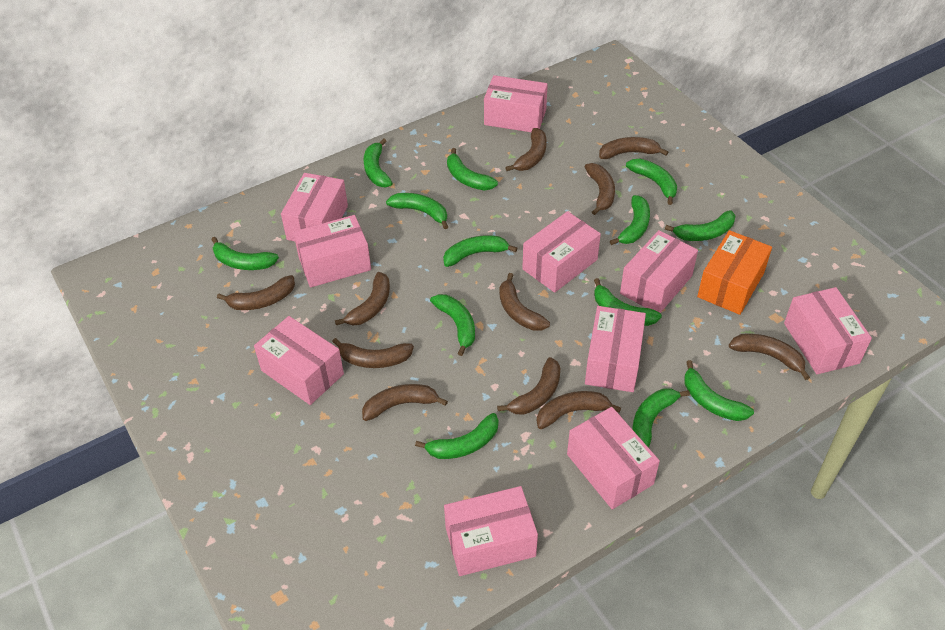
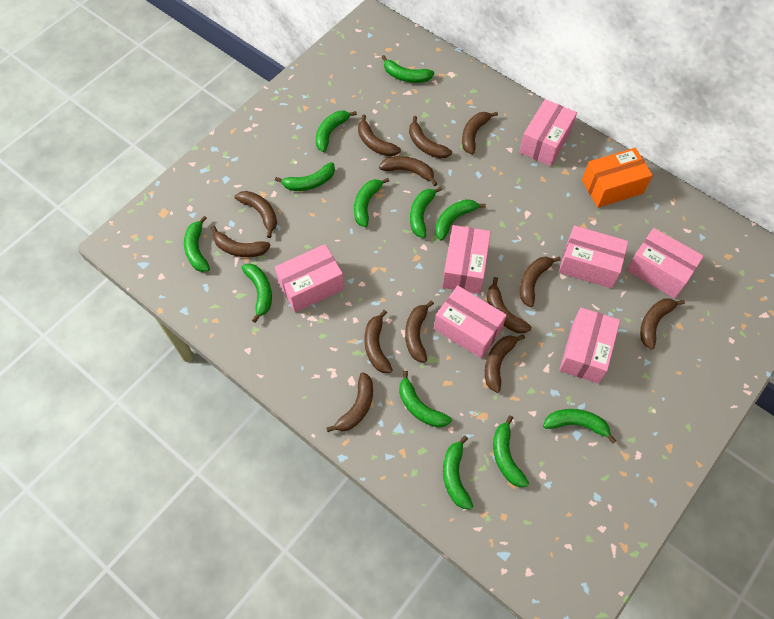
brown banana: [217,275,295,310] [332,338,414,368] [335,272,390,325] [362,384,448,421] [497,357,561,415] [499,273,550,331] [505,128,547,171] [537,391,621,429] [585,163,615,215] [599,137,668,159] [729,334,810,380] = 11 -> [211,226,270,257] [235,191,277,238] [327,372,373,432] [358,114,401,157] [364,310,393,373] [379,156,437,186] [405,300,434,363] [409,116,452,159] [462,112,498,154] [485,334,525,393] [487,277,531,333] [520,256,561,307] [640,298,685,350] = 13
green banana: [211,237,279,270] [363,138,393,187] [386,193,448,229] [415,413,499,459] [430,294,475,356] [443,235,517,267] [447,148,498,190] [594,278,662,326] [610,195,650,245] [626,159,677,205] [632,388,690,448] [665,210,735,241] [684,360,754,421] = 13 -> [184,216,210,272] [242,263,272,323] [275,162,335,191] [316,111,357,152] [354,178,389,227] [382,55,434,83] [399,370,452,427] [410,186,442,238] [435,199,486,241] [443,435,473,509] [493,416,529,487] [543,409,616,444] = 12
pink box: [254,316,344,405] [281,173,348,241] [293,215,371,288] [444,486,538,576] [484,75,548,132] [522,211,601,293] [567,407,660,509] [585,306,646,392] [620,230,698,313] [784,287,872,374] = 10 -> [275,244,344,312] [434,286,507,359] [442,225,491,294] [519,99,577,166] [559,225,629,288] [559,308,620,384] [626,228,704,299] = 7

